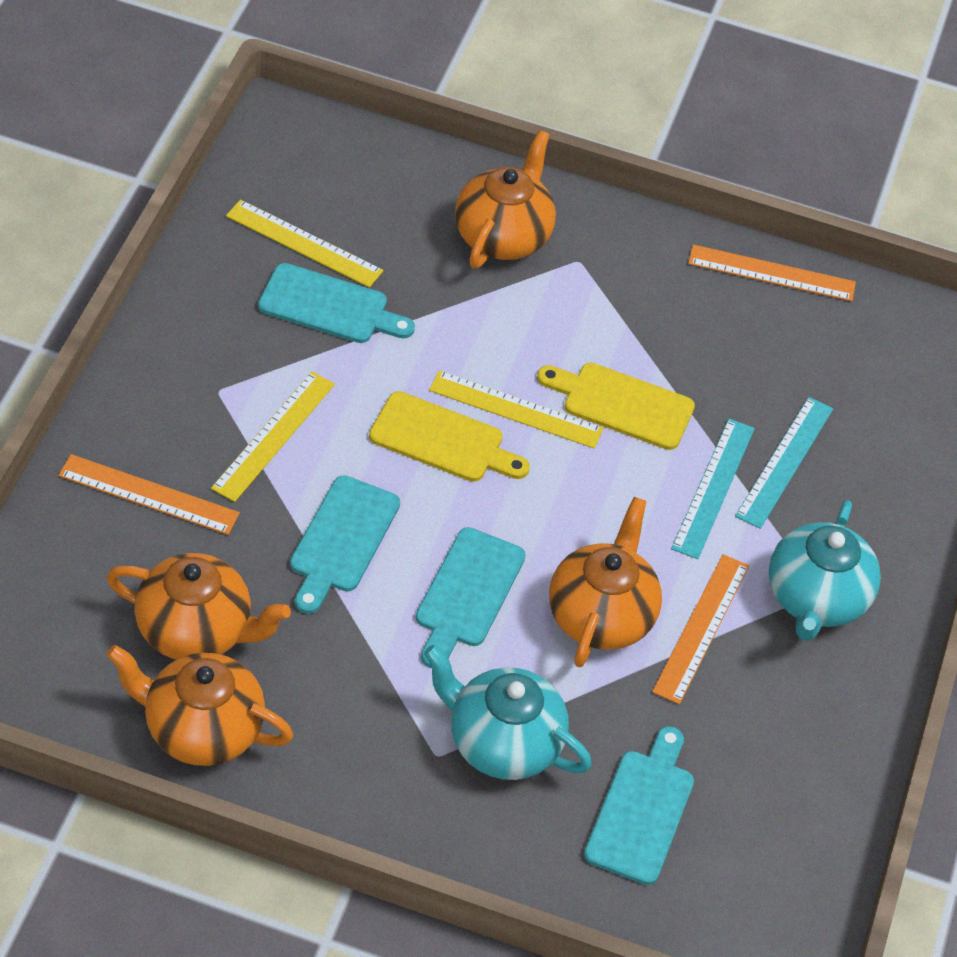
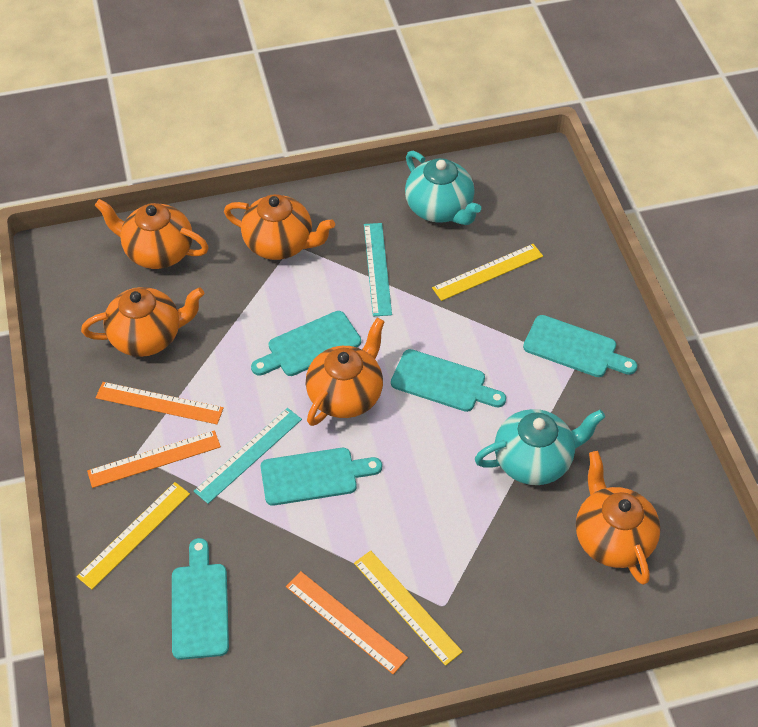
orange teapot: [106,553,291,660] [106,645,294,766] [455,130,556,269] [549,497,662,667] = 4 -> [81,287,204,357] [94,199,209,269] [224,194,335,260] [306,318,385,426] [576,451,661,585] = 5
turquoise cutting board: [258,263,415,343] [290,475,400,614] [416,527,526,668] [584,726,694,885] = 4 -> [172,538,229,660] [251,311,361,376] [261,448,382,506] [391,349,506,412] [523,315,637,377] = 5
yellow cutting board: [369,391,530,482] [537,363,695,450] = 2 -> none = 0

